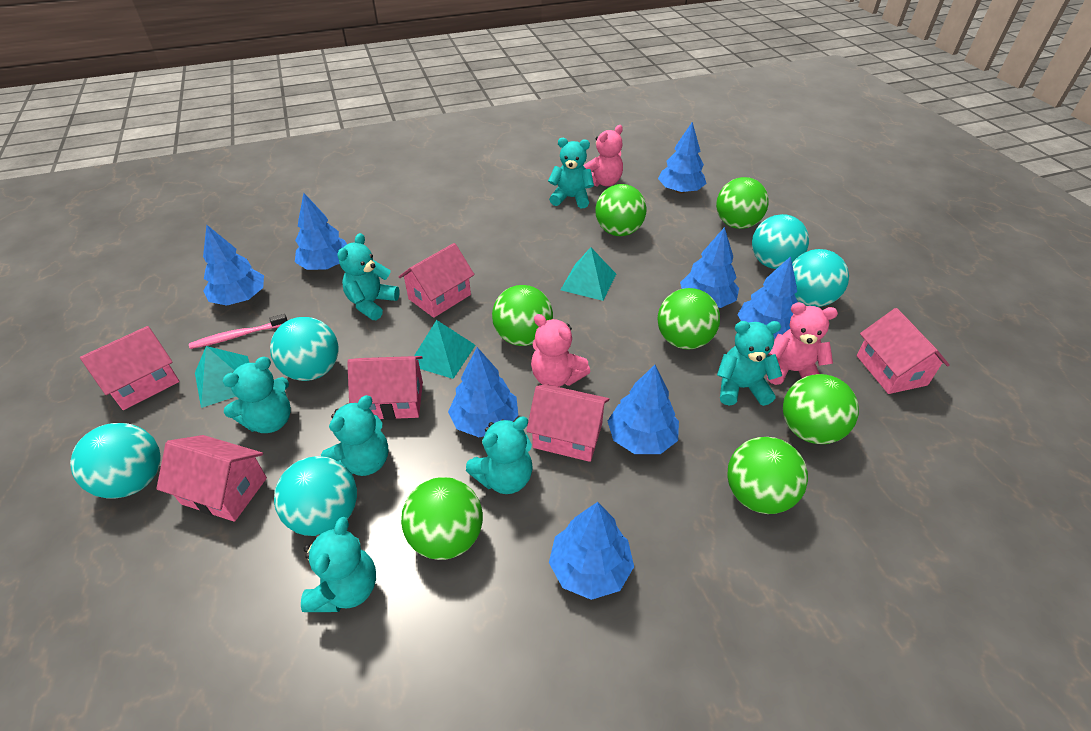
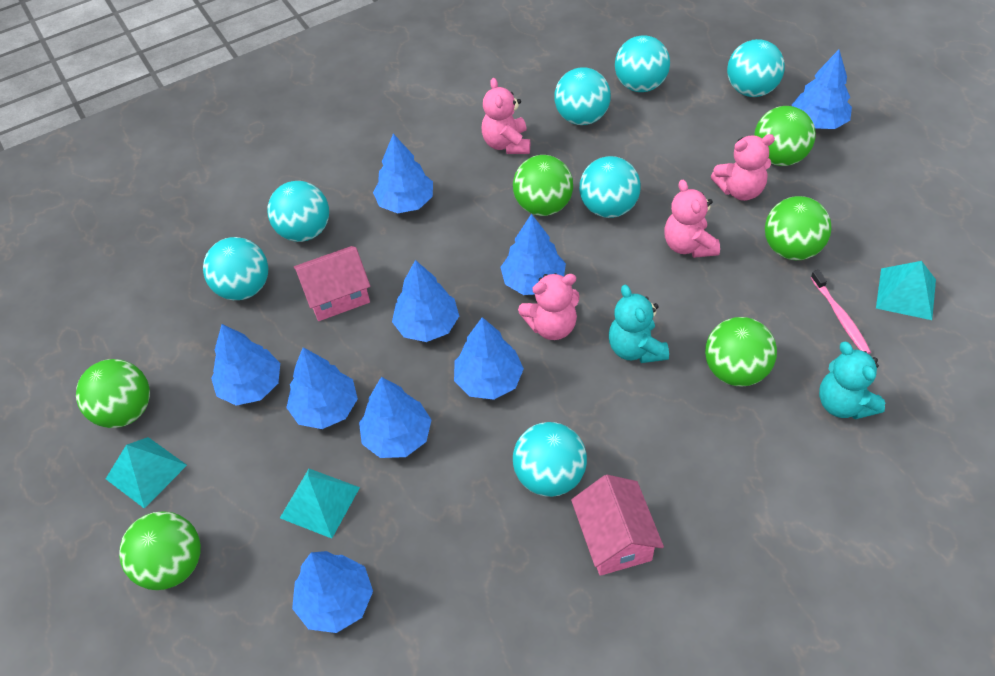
blue tree: [203,225,264,306] [295,193,347,270] [448,347,518,437] [549,502,634,600] [608,365,679,454] [658,122,707,193] [680,227,739,308] [738,256,798,339] = 8 -> [211,324,280,406] [286,347,358,429] [292,551,373,633] [359,377,431,458] [373,134,433,213] [392,260,459,342] [454,317,524,400] [500,214,566,295] [792,50,852,129] = 9
green ball: [401,477,483,560] [492,285,553,346] [595,184,647,236] [658,288,720,350] [716,177,769,229] [727,437,808,514] [783,374,859,444] = 7 -> [76,359,150,428] [119,511,201,590] [513,155,573,216] [705,317,777,387] [754,106,816,166] [765,196,831,260] = 6
pink house: [80,326,180,410] [156,435,267,522] [347,356,423,420] [398,243,475,318] [526,384,609,462] [857,308,950,394] = 6 -> [294,246,370,321] [571,475,664,576] = 2
pink teddy bear: [531,314,590,387] [584,125,623,187] [767,302,838,385] = 3 -> [482,78,530,154] [518,273,579,340] [664,180,720,258] [711,134,775,201] = 4
turquoise ball: [70,423,161,499] [270,317,338,381] [274,456,357,536] [752,214,809,269] [792,249,849,307] = 5 -> [203,237,268,300] [268,181,329,242] [513,422,587,497] [555,67,611,125] [580,156,641,218] [615,35,670,92] [727,39,785,97] = 7
turquoise teddy bear: [222,357,291,433] [301,517,376,612] [321,395,388,476] [337,233,400,320] [466,417,533,494] [548,138,594,208] [717,321,782,406] = 7 -> [609,285,669,363] [819,341,885,419] = 2

